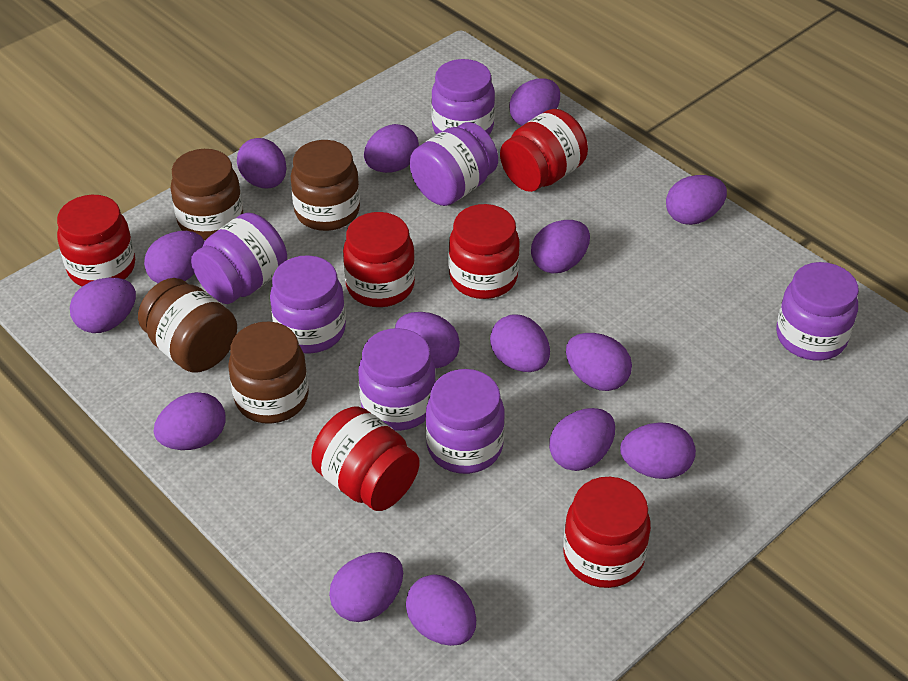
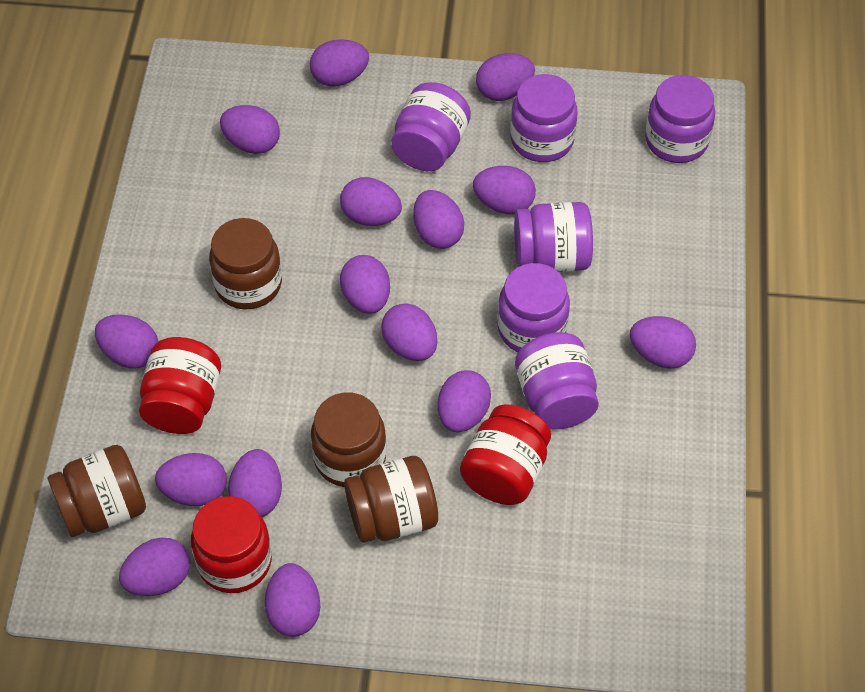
purple jar: [191,212,287,304] [270,255,346,354] [358,328,436,431] [410,122,498,206] [425,369,505,474] [431,59,495,135] [776,262,859,360] = 7 -> [391,82,471,171] [497,263,570,352] [510,74,578,162] [514,202,593,272] [515,332,599,430] [645,75,715,163] = 6
red jar: [57,195,135,286] [311,406,420,511] [343,212,415,307] [449,204,520,299] [500,109,588,192] [563,477,651,588] = 6 -> [139,337,221,434] [191,496,272,593] [460,404,551,505] = 3

